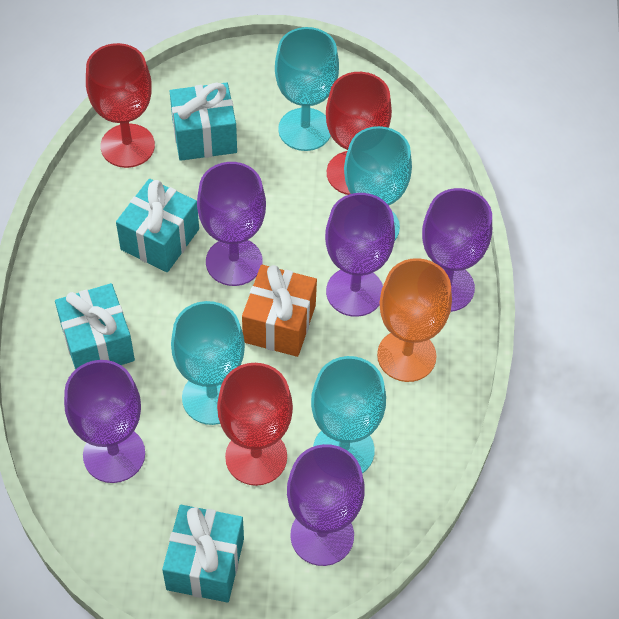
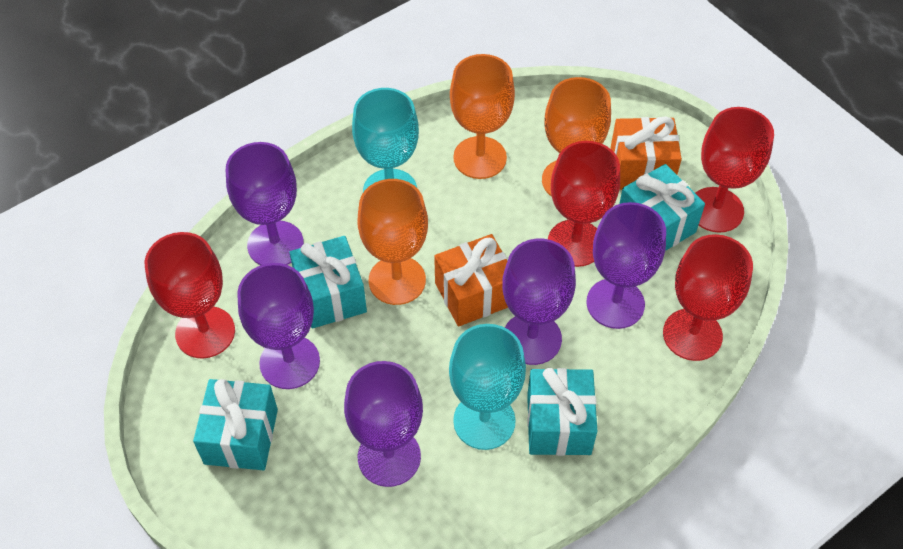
orange gift: [242,265,317,357] = 1 -> [434,234,508,327] [610,116,682,190] = 2
orange goblet: [377,258,452,382] = 1 -> [357,179,428,305] [450,54,515,179] [542,77,611,197] = 3
red goblet: [86,43,155,168] [217,363,293,486] [326,72,392,195] = 3 -> [145,232,235,358] [548,141,620,267] [663,234,753,361] [695,107,774,233] = 4
turquoise goblet: [171,301,245,425] [275,27,339,151] [311,356,386,473] [344,126,412,240] = 4 -> [352,88,419,192] [449,324,526,450] = 2

